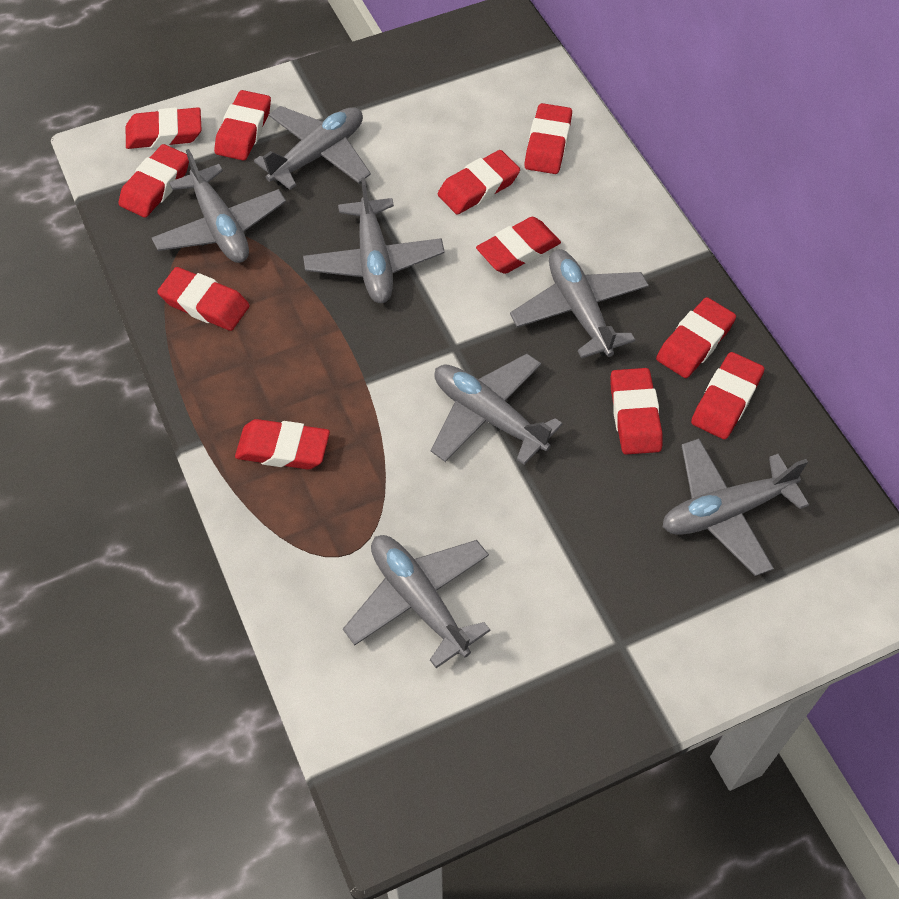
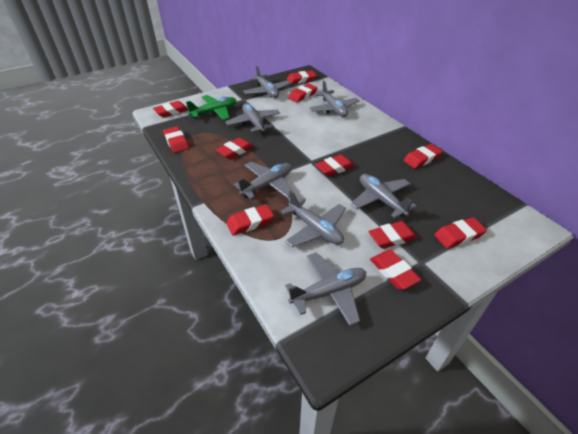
green plane: none = 0 -> [186,95,236,120] = 1

